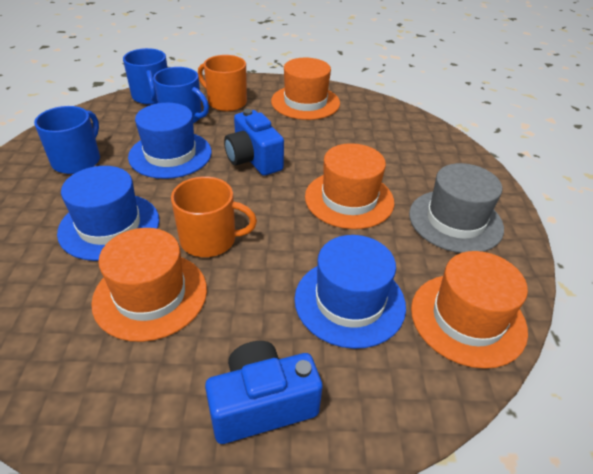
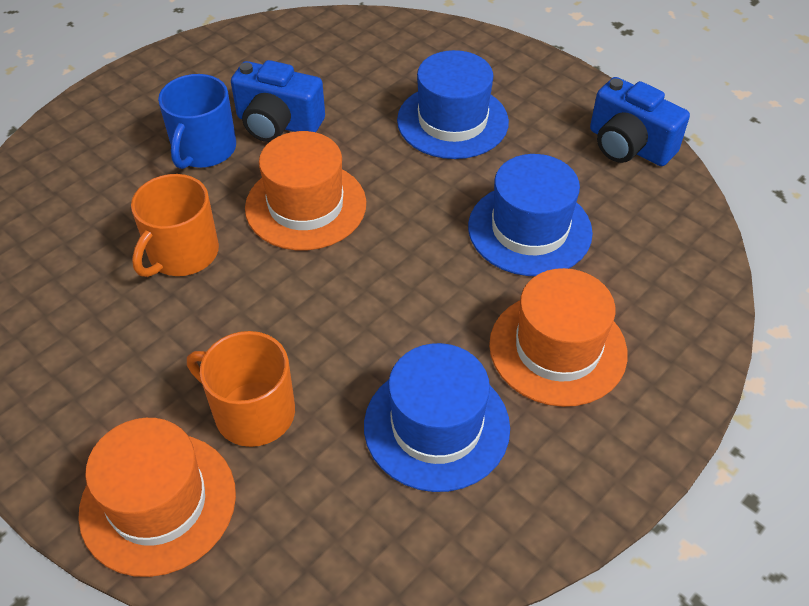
blue mug: [34,106,100,174] [123,48,167,105] [153,67,209,123] = 3 -> [158,74,236,169] = 1
grey hat: [409,163,504,253] = 1 -> none = 0
orange hat: [91,228,207,342] [271,58,340,120] [305,143,394,229] [411,251,528,369] = 4 -> [78,418,236,577] [245,131,366,250] [489,268,628,407] = 3

